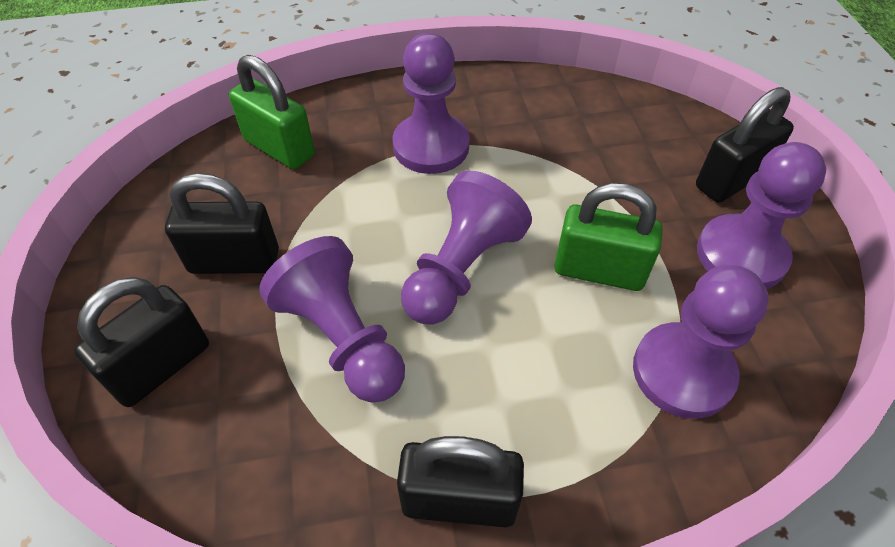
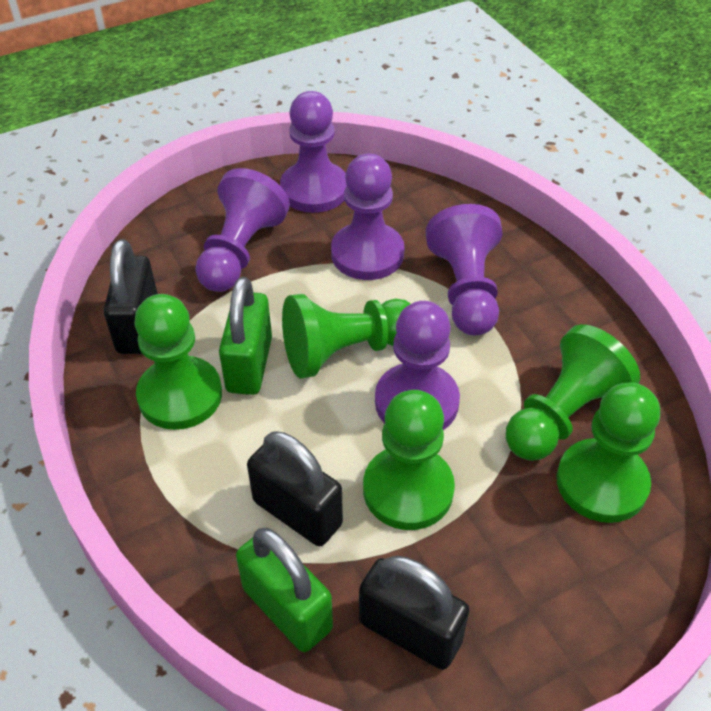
black padlock: [74,277,209,407] [165,173,279,274] [397,436,524,527] [696,87,794,202] = 4 -> [104,239,158,354] [247,431,343,546] [359,555,469,670] = 3
green pawn: none = 0 -> [134,294,222,430] [282,294,411,379] [363,390,455,530] [506,324,640,461] [557,383,660,523] = 5

